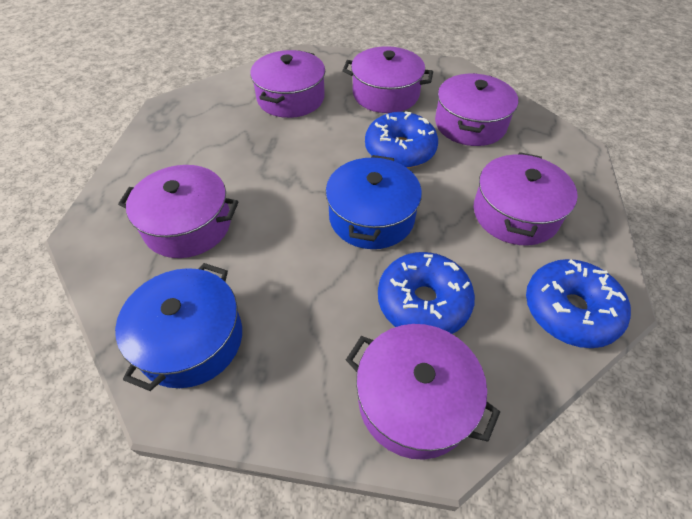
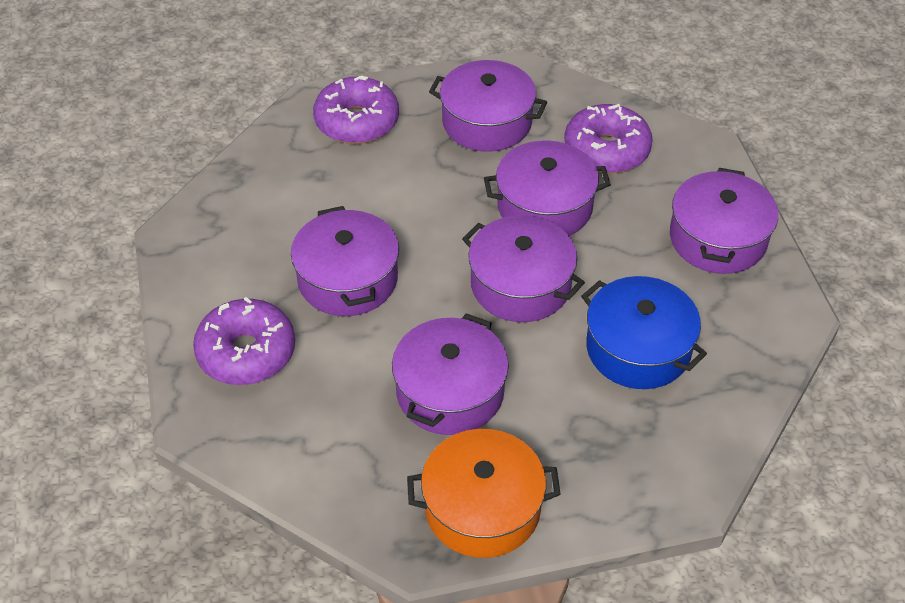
blue donut: [365,112,438,168] [378,252,475,334] [526,259,631,348] = 3 -> none = 0
blue pot: [115,263,242,391] [326,155,422,249] = 2 -> [581,276,707,389] = 1
orange pot: none = 0 -> [407,429,561,558] = 1
purple donut: none = 0 -> [193,297,295,385] [313,76,399,144] [564,104,653,173] = 3

